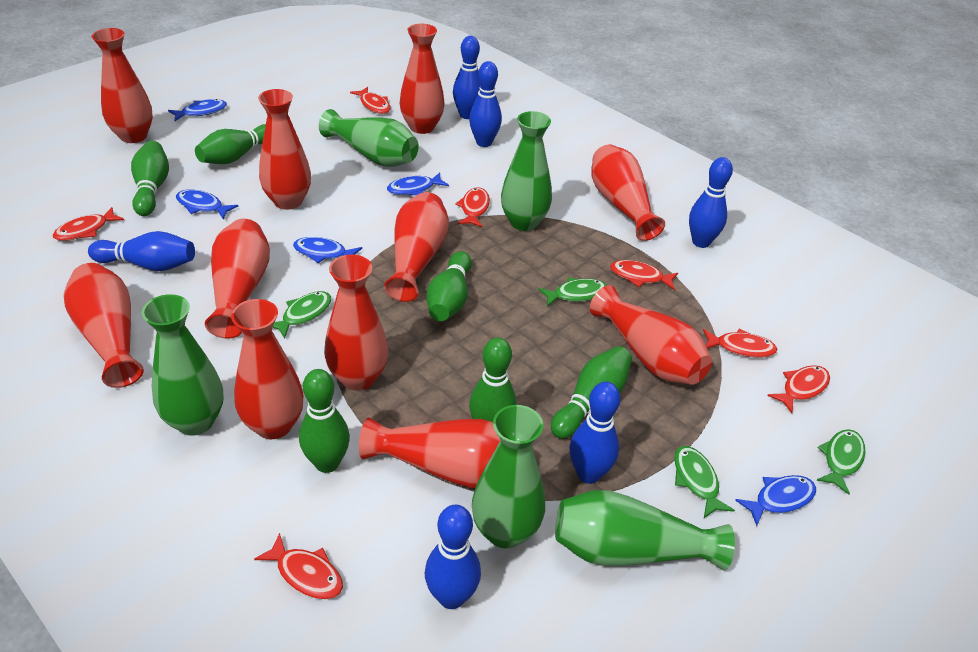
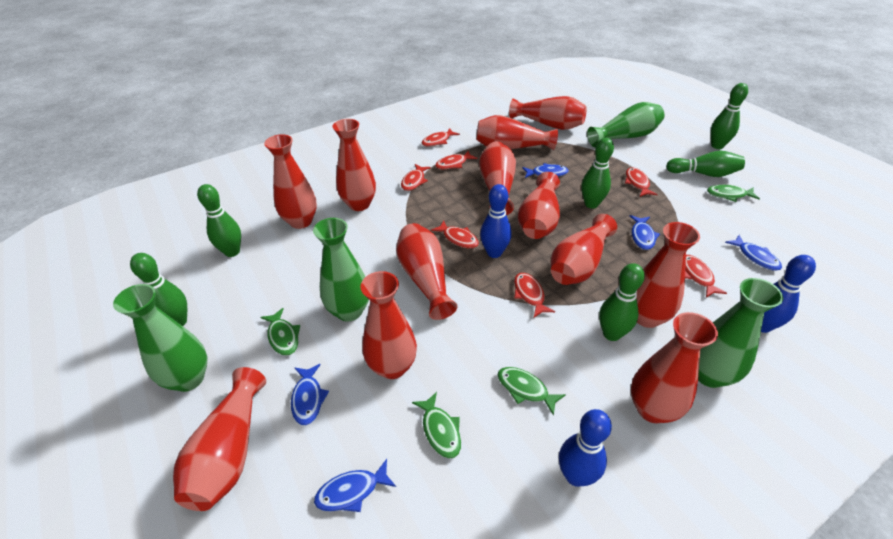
blue bowling pin: [88,231,195,271] [425,505,481,609] [453,36,480,119] [469,61,502,147] [569,382,621,484] [689,157,733,248] = 6 -> [480,184,512,258] [559,409,612,487] [761,255,816,333] = 3
green vase: [142,294,224,436] [319,109,419,167] [472,405,545,549] [501,111,552,231] [555,490,735,571] = 5 -> [113,284,207,392] [313,218,369,322] [587,102,665,147] [698,278,783,388] = 4
red vase: [64,263,144,388] [92,28,153,143] [205,219,270,339] [231,299,304,439] [258,89,311,210] [324,255,388,391] [359,417,501,488] [384,192,449,302] [400,24,444,134] [590,285,712,385] [591,144,665,241] = 11 -> [173,367,266,511] [264,134,317,229] [333,119,376,211] [360,271,417,379] [396,223,458,320] [476,115,558,150] [479,141,516,215] [509,96,587,130] [518,172,560,239] [551,214,617,285] [631,312,718,423] [636,222,700,328] = 12

